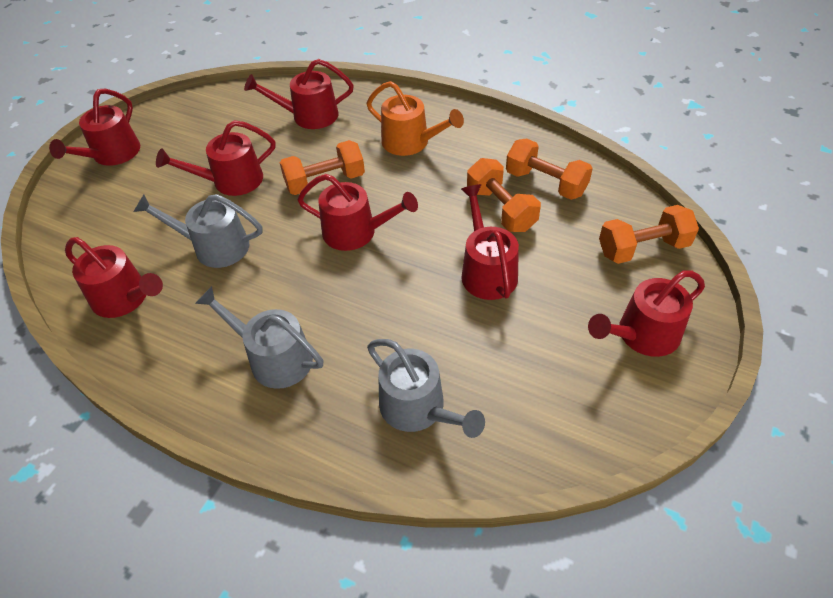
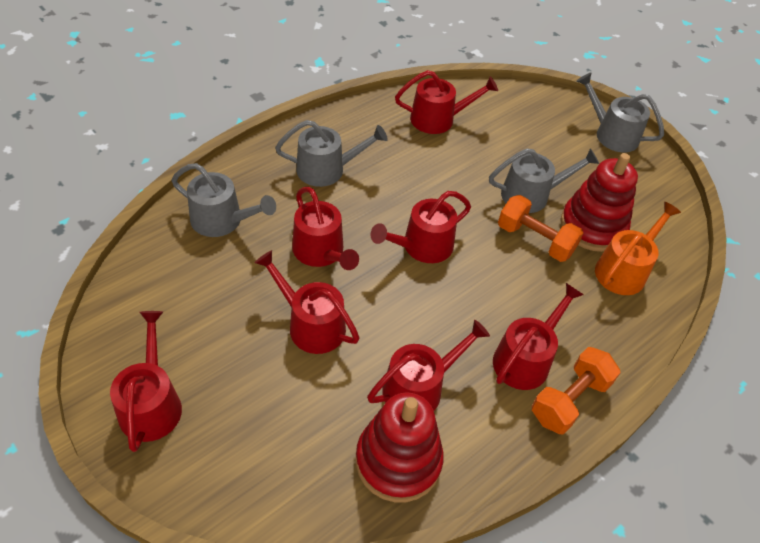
grey watering can: [133,194,262,268] [195,286,323,389] [367,339,485,438] = 3 -> [171,163,276,237] [275,120,388,187] [489,148,599,213] [576,72,664,152] = 4
orange dumbbell: [280,140,365,195] [467,158,541,232] [506,138,593,200] [599,205,699,264] = 4 -> [498,195,584,262] [532,347,621,435] = 2
red stacking toy: none = 0 -> [356,392,444,502] [560,153,638,252] = 2

